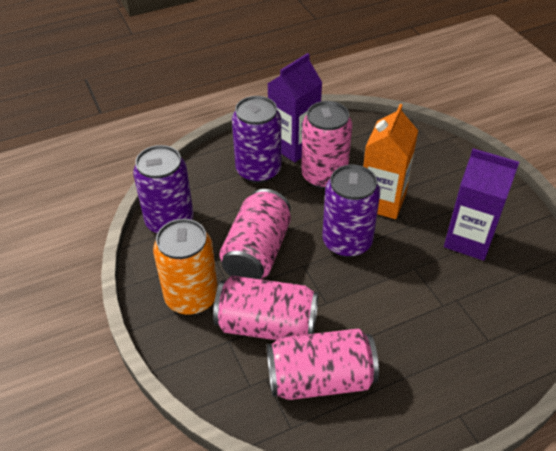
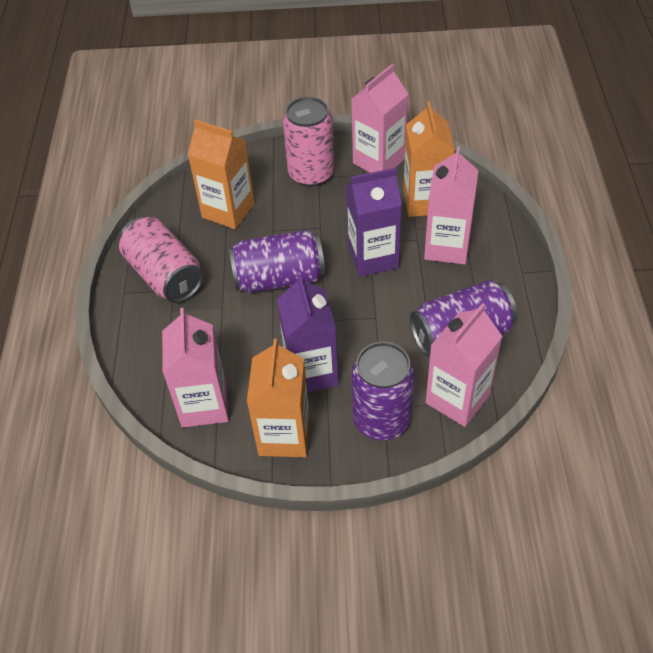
orange can: [153,219,218,315] = 1 -> none = 0
orange carton: [363,104,418,219] = 1 -> [188,119,255,229] [247,339,310,457] [403,101,455,217] = 3
pink can: [213,276,319,340] [219,189,291,279] [267,328,379,400] [301,101,352,189] = 4 -> [119,217,203,303] [283,97,335,187] = 2
pink carton: none = 0 -> [162,308,229,427] [352,64,408,173] [424,146,478,264] [426,303,503,427] = 4

